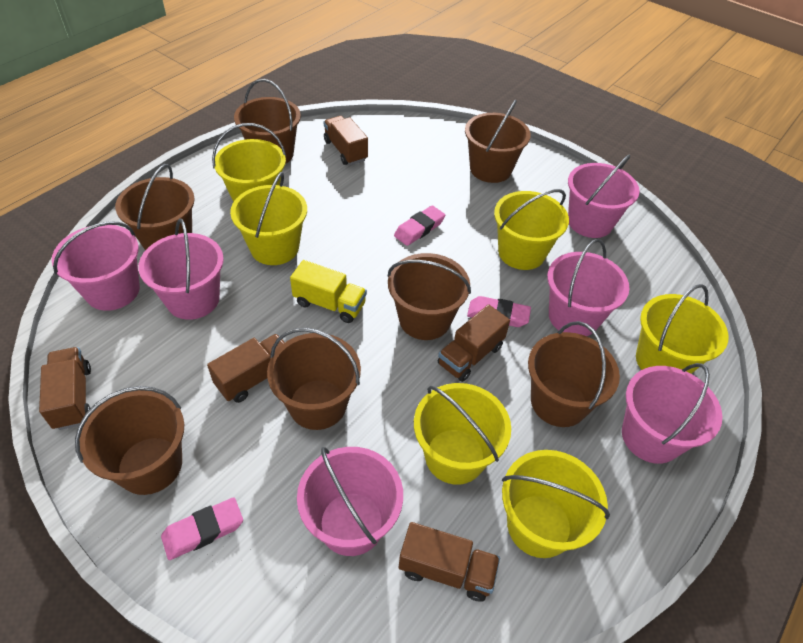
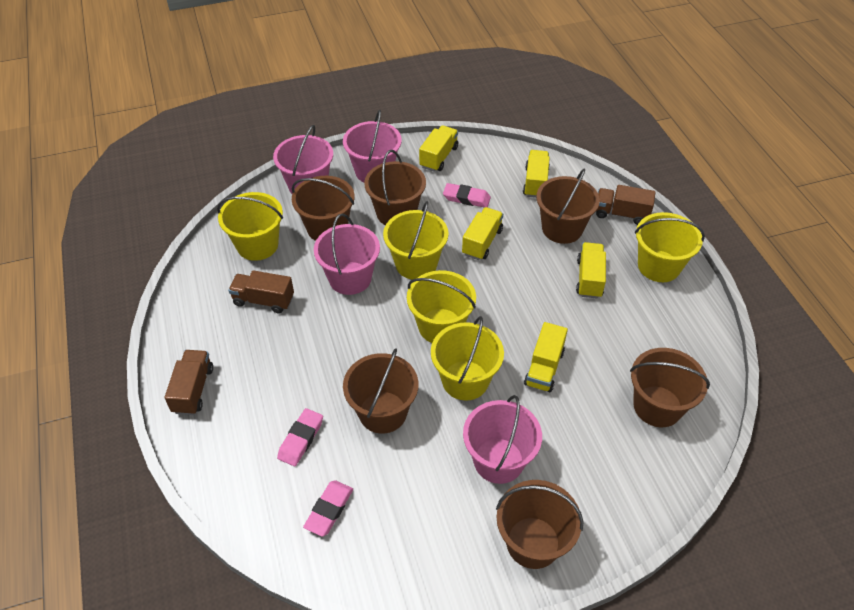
brown bucket: [75,386,184,495] [115,164,195,251] [234,79,301,164] [267,328,361,430] [388,253,471,340] [465,100,531,183] [528,321,620,427] = 7 -> [292,176,355,241] [343,348,418,434] [364,150,426,225] [496,480,584,569] [536,169,600,244] [630,348,710,427] = 6
brown truck: [39,347,91,430] [207,334,285,403] [324,116,368,165] [399,522,500,602] [438,305,510,382] = 5 -> [165,350,213,415] [228,270,294,313] [596,185,655,225] = 3
pink bucket: [52,221,140,311] [138,219,224,320] [297,447,403,556] [547,239,630,336] [568,155,640,238] [622,363,722,464] = 6 -> [273,125,333,194] [314,214,380,295] [343,110,402,182] [463,395,542,484] = 4
yellow bucket: [212,123,286,202] [230,172,307,265] [414,383,511,485] [494,189,569,270] [502,450,610,558] [636,284,729,374] = 6 -> [217,192,283,261] [383,201,449,280] [407,270,476,343] [431,316,504,401] [635,212,705,282] = 5
yellow truck: [290,260,367,323] = 1 -> [419,125,458,172] [462,207,503,260] [523,150,550,198] [524,322,568,392] [576,242,606,298] = 5

